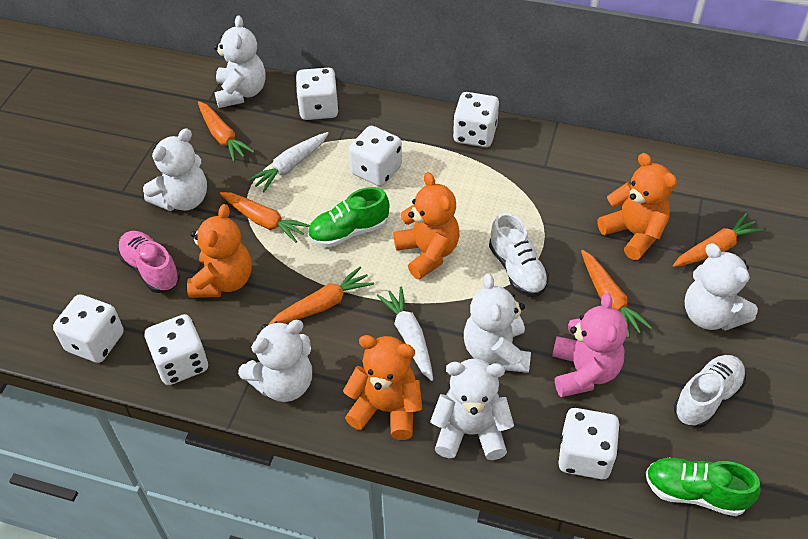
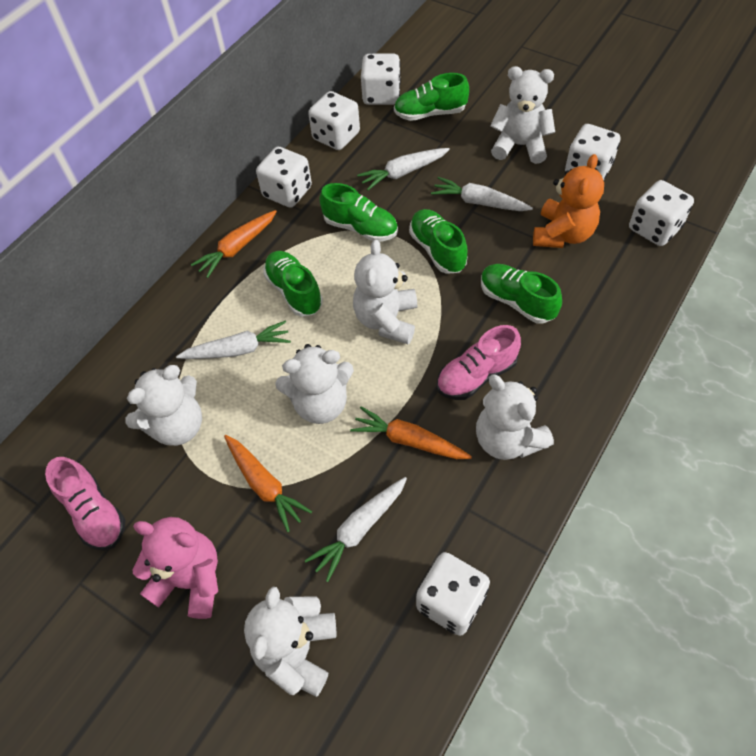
green shoe: [308,187,389,247] [646,457,761,516] = 2 -> [263,251,323,317] [319,183,398,242] [394,73,469,121] [409,209,468,274] [481,264,562,324] = 5
orange carrot: [198,101,255,162] [220,192,310,243] [268,266,374,325] [581,250,652,338] [673,214,764,267] = 5 -> [191,210,277,278] [224,435,312,532] [350,406,472,459] = 3
orange teddy bear: [187,204,252,298] [343,335,422,440] [394,172,460,280] [598,153,677,260] = 4 -> [533,154,604,248] = 1
pink shoe: [117,231,180,293] = 1 -> [45,457,126,550] [437,325,521,400] = 2
white carrot: [247,132,328,192] [376,286,433,381] = 2 -> [176,321,291,359] [305,477,407,582] [357,148,450,191] [431,177,533,211] = 4
white shoe: [489,213,549,296] [674,355,746,428] = 2 -> none = 0

